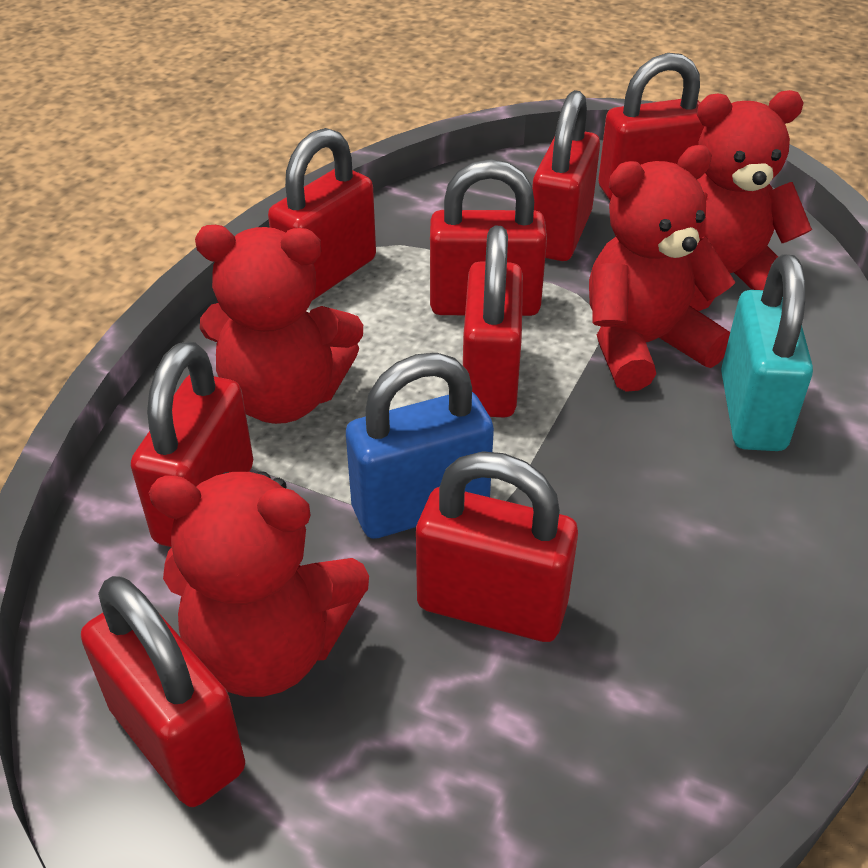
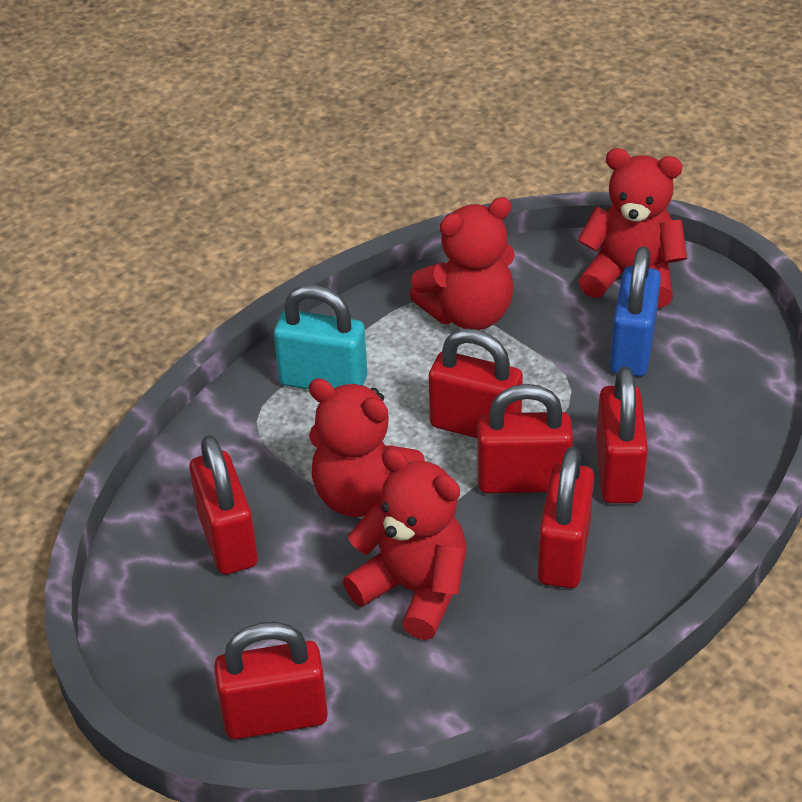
red padlock: [81,576,245,807] [131,341,253,547] [268,128,376,300] [416,451,578,642] [430,159,547,316] [463,226,523,417] [532,90,600,261] [598,53,704,200] = 8 -> [189,435,258,575] [214,622,328,739] [429,329,523,438] [477,384,573,494] [537,447,594,588] [596,367,648,503] = 6

